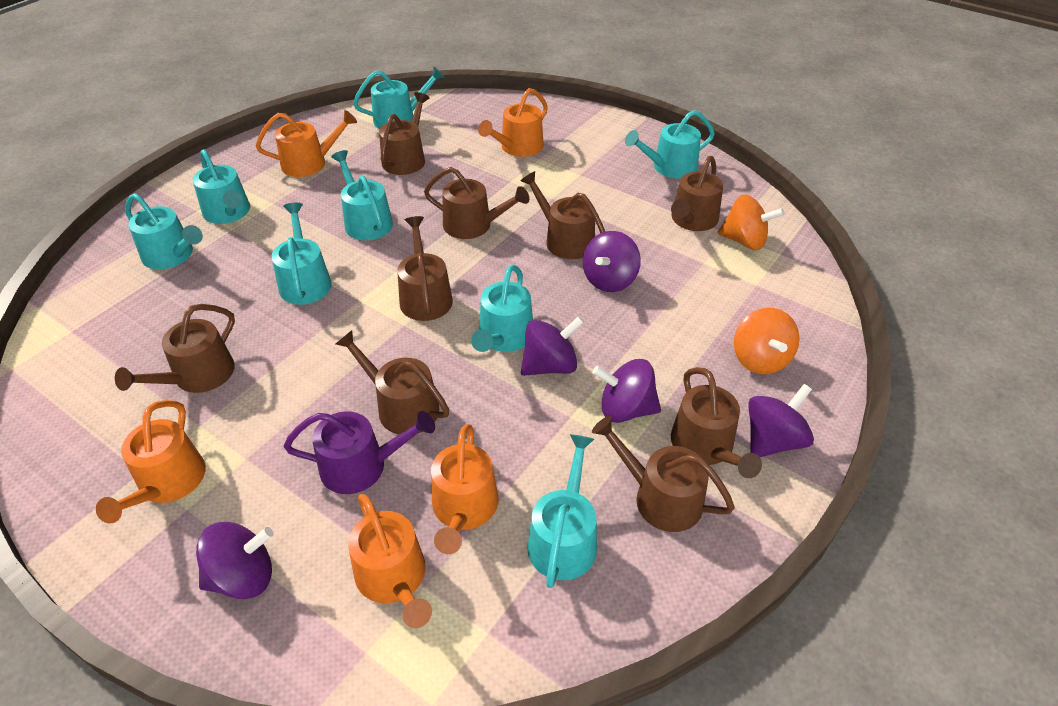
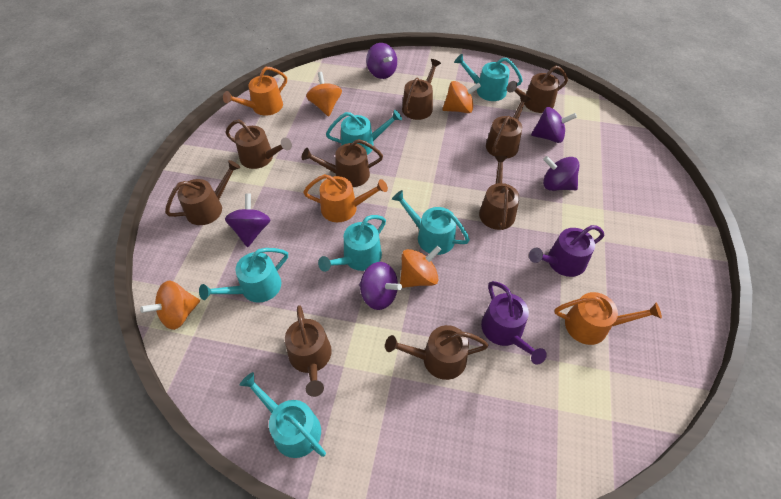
orange spinning top: [718,194,785,250] [734,308,800,374] = 2 -> [140,281,200,330] [306,72,342,116] [400,246,441,288] [442,81,481,113] = 4
orange watering can: [96,400,206,523] [256,110,357,177] [348,494,432,628] [431,424,498,554] [478,88,548,157] = 5 -> [223,67,287,116] [303,174,388,222] [555,292,662,345] = 3
purple watering can: [284,411,435,494] = 1 -> [481,281,547,364] [529,225,604,277] = 2
turquoise watering can: [125,193,203,269] [193,149,250,224] [271,203,332,305] [331,150,393,240] [353,66,445,129] [471,265,533,352] [527,434,597,588] [625,110,715,178] = 8 -> [199,248,288,303] [240,372,326,458] [318,215,386,272] [326,110,402,155] [392,190,470,255] [454,54,523,101] = 6

